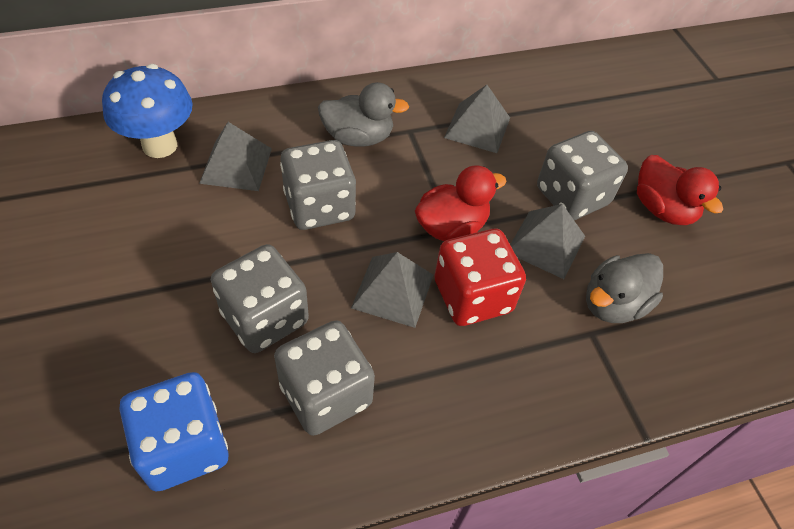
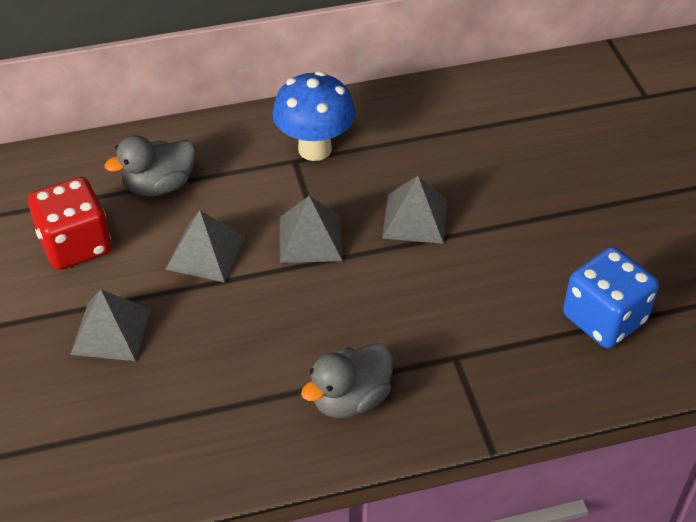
grey dice: [211,244,309,353] [274,320,375,436] [280,140,356,230] [537,131,628,220] = 4 -> none = 0
red duck: [415,165,506,241] [637,155,723,225] = 2 -> none = 0

